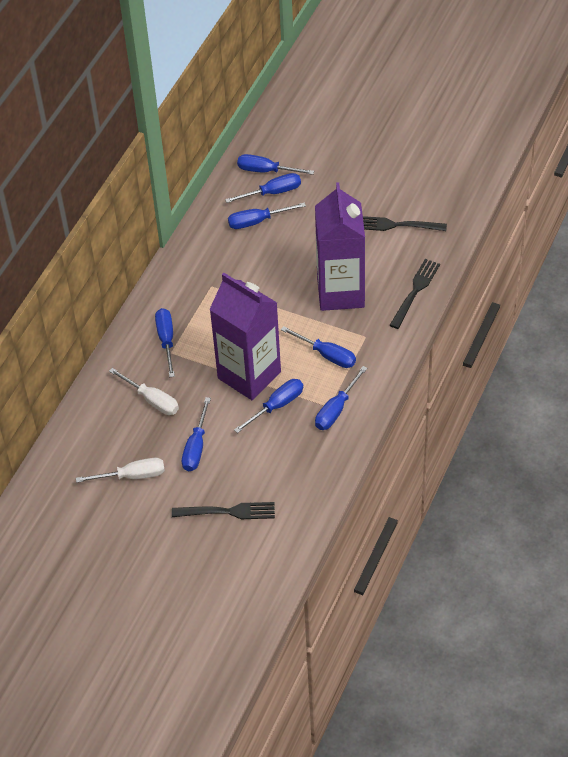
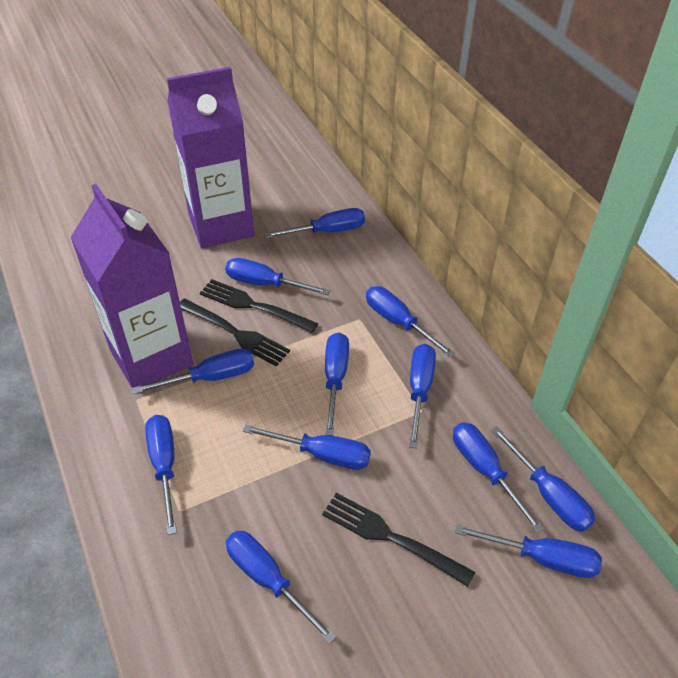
blue screwdriver: [155,308,175,377] [182,397,211,471] [225,173,301,203] [228,202,306,229] [234,379,303,433] [237,154,314,175] [281,326,356,368] [315,366,367,430] = 8 -> [132,349,254,394] [145,415,177,535] [225,258,330,295] [226,531,337,644] [243,425,371,470] [264,208,365,238] [325,332,349,436] [366,286,455,358] [409,344,436,448] [453,422,544,533] [455,525,602,578] [491,426,595,532] = 12
white screwdriver: [76,458,165,483] [109,368,179,415] = 2 -> none = 0

